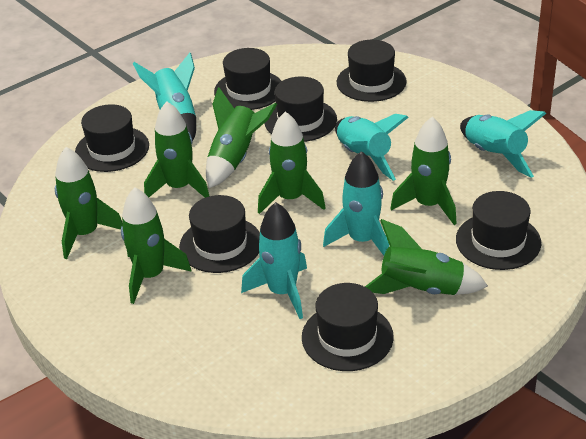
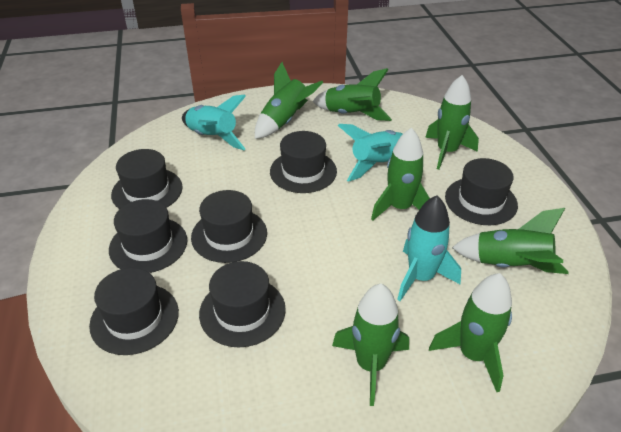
turquoise rocket: [133,53,196,142] [241,202,307,319] [323,151,389,256] [335,114,409,181] [460,110,546,178] = 5 -> [182,95,246,150] [337,124,402,182] [397,195,461,301] = 3

